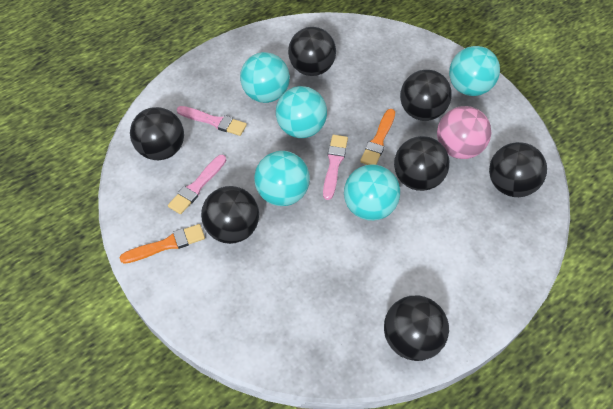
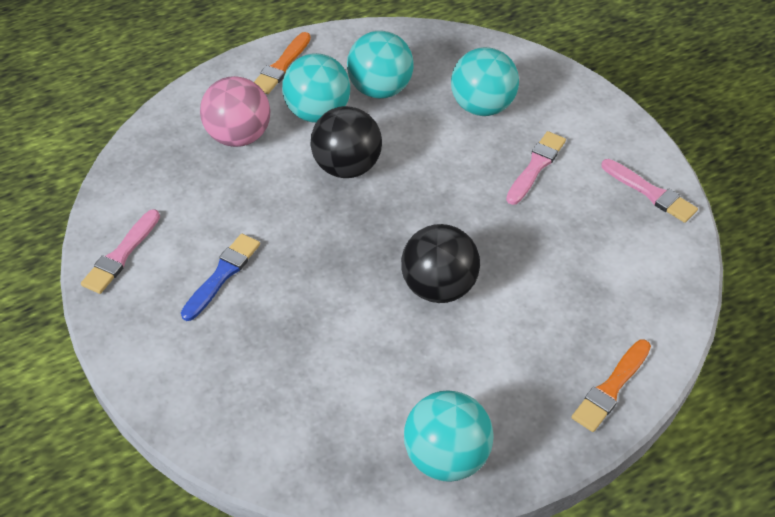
black ball: [130,107,184,160] [201,186,259,244] [288,27,336,76] [384,295,449,361] [394,136,449,191] [400,70,452,121] [489,142,547,197] = 7 -> [310,106,382,178] [401,224,480,303] = 2
blue brush: none = 0 -> [181,234,260,321] = 1
turquoise ball: [240,52,290,103] [254,151,310,206] [276,86,327,138] [344,164,400,221] [449,46,500,96] = 5 -> [282,53,350,123] [347,31,414,99] [404,390,494,482] [451,47,519,116] = 4

